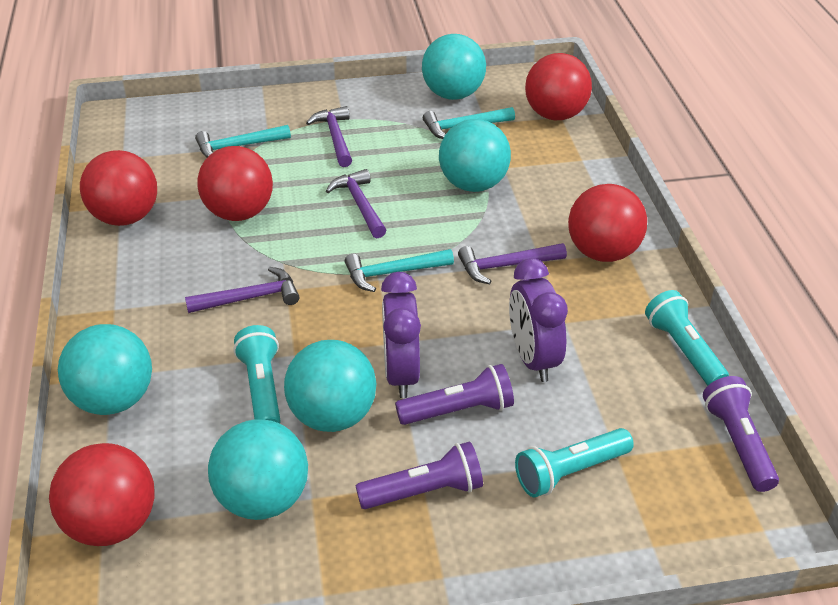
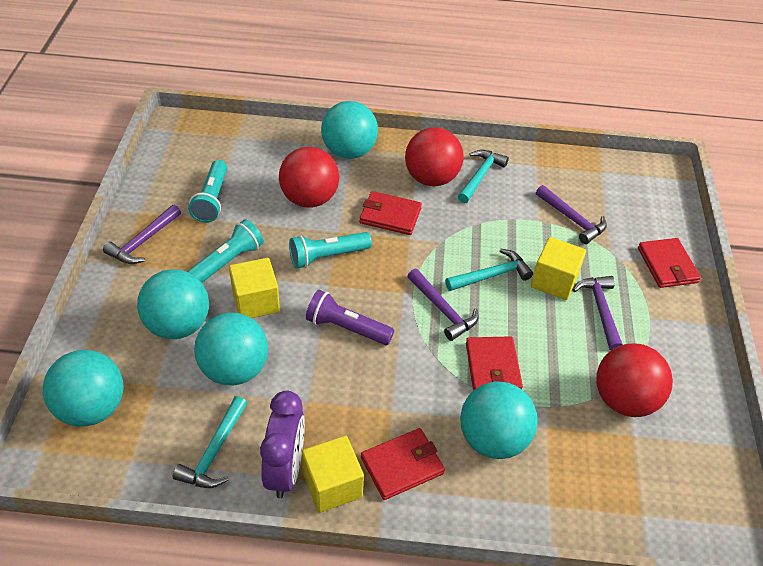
purple clock: [381,272,421,398] [509,258,568,382] = 2 -> [260,391,305,498] = 1
purple flashlight: [356,442,483,509] [395,364,514,425] [703,376,779,492] = 3 -> [306,290,394,345] = 1
red ball: [49,443,155,546] [80,150,157,226] [197,146,273,221] [525,53,592,120] [568,184,647,262] = 5 -> [279,147,339,207] [405,127,464,186] [597,343,673,417] = 3
red wallet: none = 0 -> [360,191,422,235] [361,428,445,500] [466,336,523,390] [638,238,701,288] = 4
yellow cube: none = 0 -> [229,258,280,318] [302,436,364,513] [531,237,586,300] = 3

